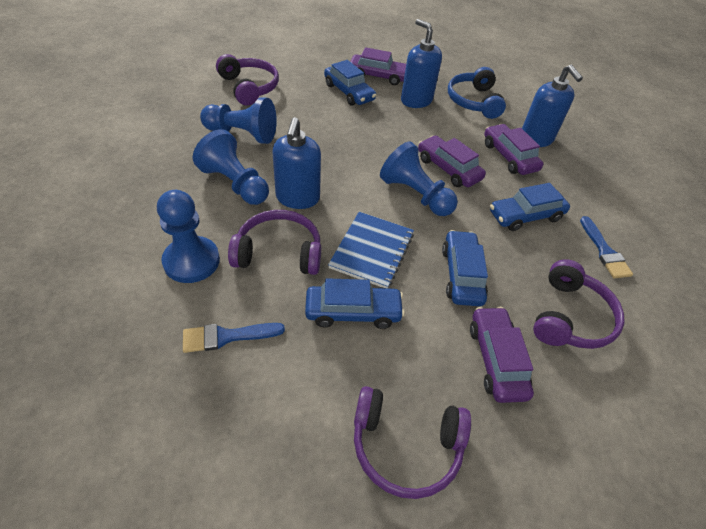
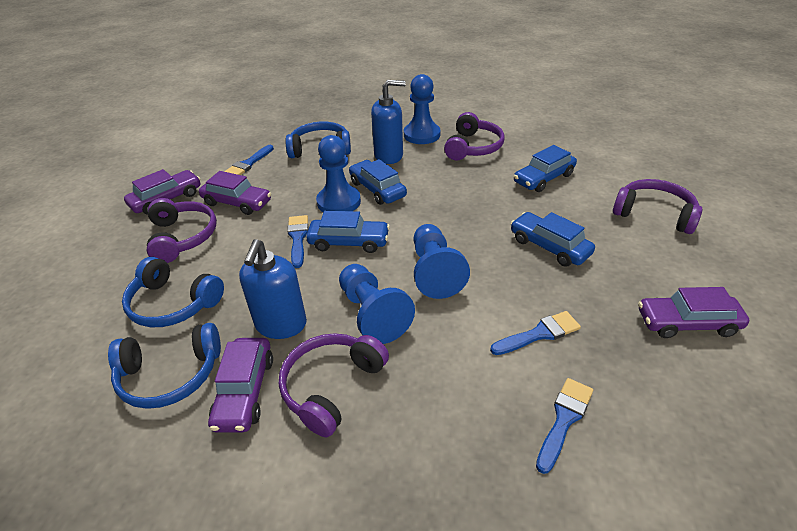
blue brush: [183,323,285,353] [580,216,633,278] = 2 -> [224,145,274,175] [287,215,309,268] [490,311,581,355] [536,378,593,474] = 4
blue headphones: [448,67,506,119] = 1 -> [108,323,221,409] [122,257,224,327] [285,122,351,158] = 3
blue notebook: [328,212,414,289] = 1 -> none = 0
blue soap dispenser: [272,117,321,209] [401,19,442,108] [522,65,583,147] = 3 -> [239,239,307,339] [371,80,406,164] = 2

